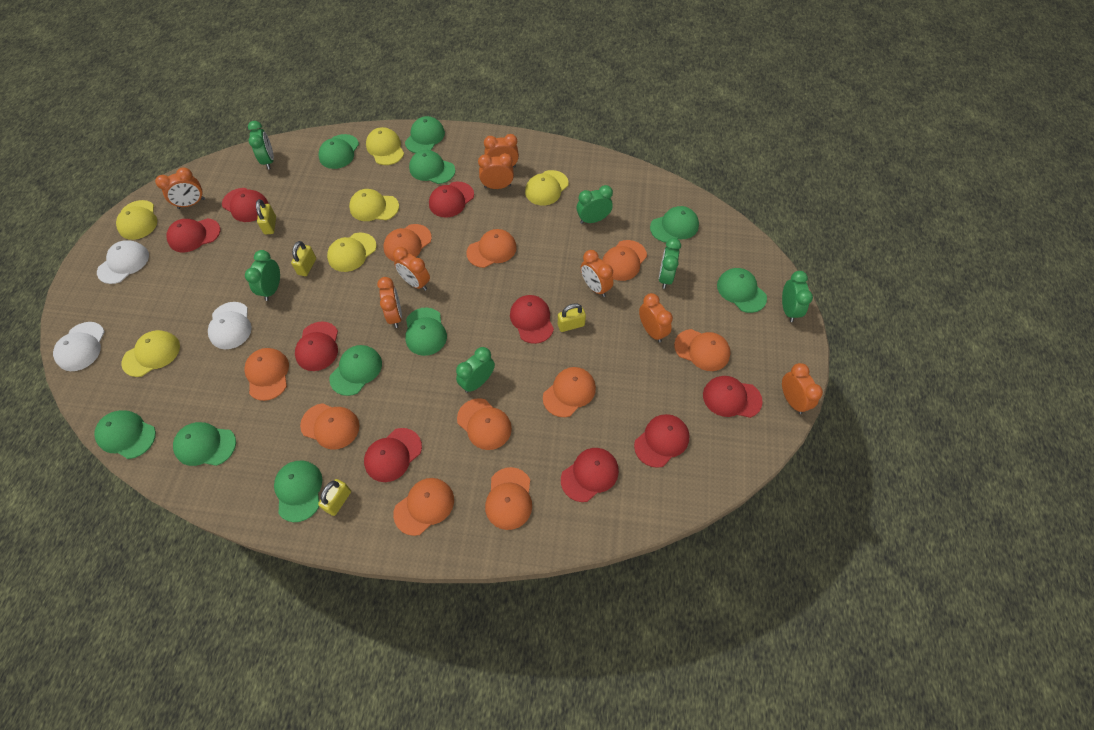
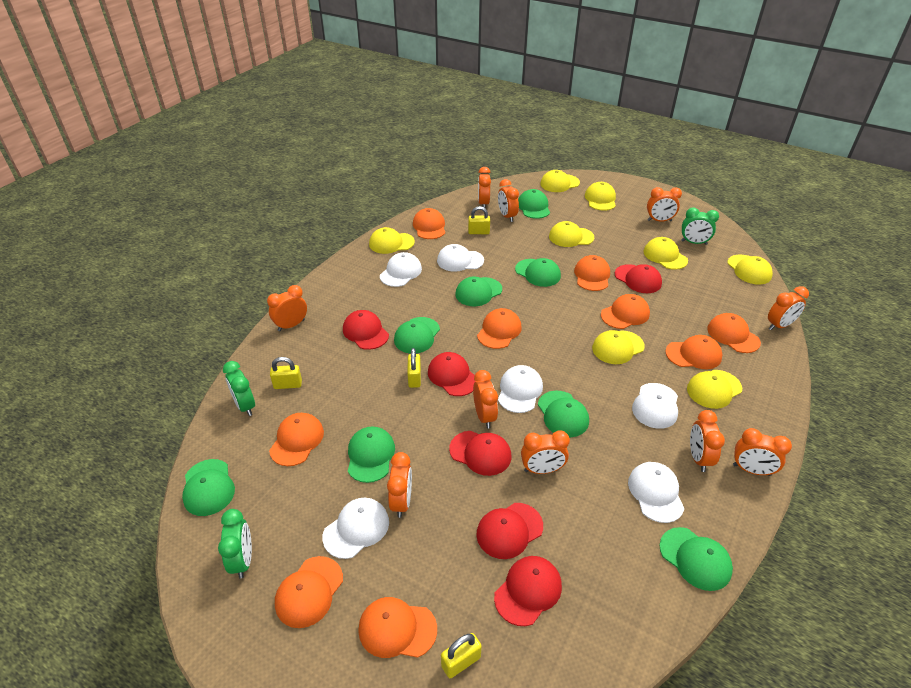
green cap: [94,410,156,459] [173,422,236,466] [274,460,322,522] [318,134,359,169] [329,345,382,396] [405,116,445,153] [405,308,447,356] [409,150,455,184] [650,206,699,243] [717,268,767,313] = 10 -> [182,459,235,516] [348,426,395,483] [394,317,440,354] [455,277,502,306] [515,258,561,287] [518,189,550,219] [538,391,589,437] [660,527,733,591] = 8
green clock: [245,250,280,301] [248,121,274,169] [456,347,495,393] [577,185,613,224] [659,238,681,289] [782,271,813,322] = 6 -> [218,509,252,579] [223,361,255,416] [681,207,719,245] = 3
orange cap: [244,348,289,401] [300,403,360,450] [383,224,432,262] [393,478,454,536] [457,398,512,450] [466,229,517,268] [485,467,532,530] [543,367,596,417] [602,240,647,281] [674,329,731,371] = 10 -> [269,413,324,466] [275,556,343,628] [358,597,437,658] [413,208,445,239] [477,308,521,349] [574,255,610,291] [601,294,650,329] [665,335,722,369] [707,313,761,353] = 9
orange clock: [155,167,205,209] [377,277,402,328] [393,247,430,291] [478,153,514,189] [484,134,519,168] [581,250,613,297] [639,293,673,343] [782,363,823,414] = 8 -> [267,285,307,331] [387,452,412,518] [473,370,498,428] [478,167,491,208] [498,179,519,222] [521,431,570,474] [647,187,682,222] [690,410,725,472] [733,428,792,476] [768,286,809,330] = 10
red cap: [166,218,220,252] [222,188,268,222] [295,322,338,371] [364,428,422,482] [429,182,474,217] [510,295,554,344] [561,448,619,502] [634,414,689,468] [703,376,763,418] = 9 -> [343,310,389,350] [428,352,476,396] [449,431,511,476] [476,503,543,559] [494,556,562,626] [615,264,662,293] = 6
white cap: [53,322,105,371] [97,240,149,284] [208,302,252,349] = 3 -> [322,498,389,559] [380,252,422,287] [437,244,484,272] [498,365,543,413] [628,462,684,523] [632,383,678,429] = 6
yellow cap: [116,200,157,240] [122,330,180,377] [327,233,376,272] [349,189,399,221] [366,127,404,165] [525,170,569,206] = 6 -> [369,227,415,254] [540,170,580,192] [549,221,594,247] [585,182,616,211] [592,330,645,364] [643,237,688,270] [687,370,742,409] [727,255,773,285] = 8

